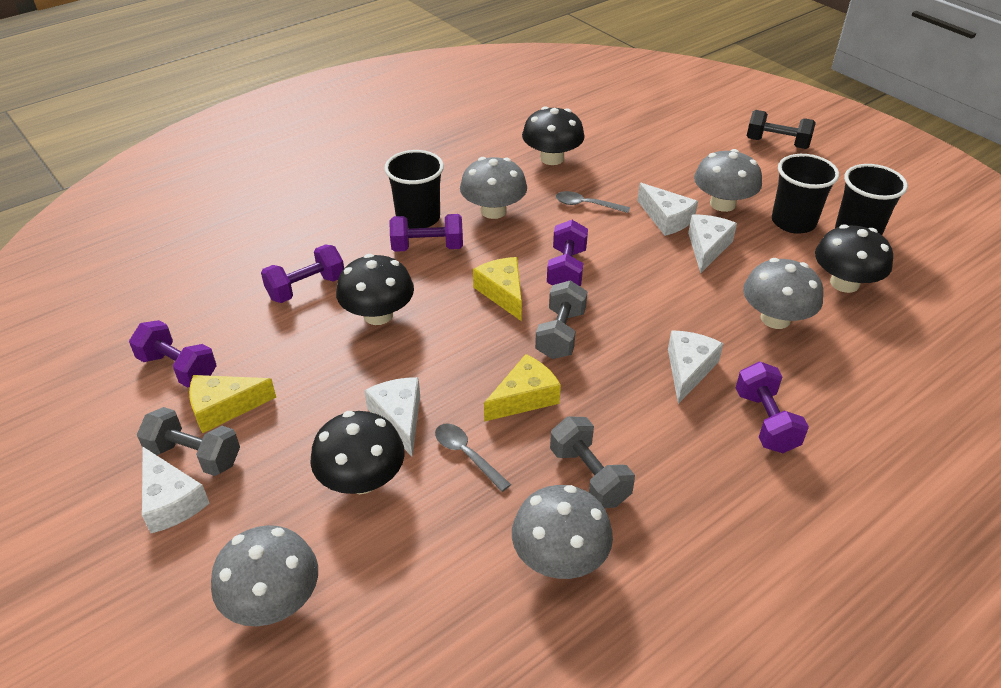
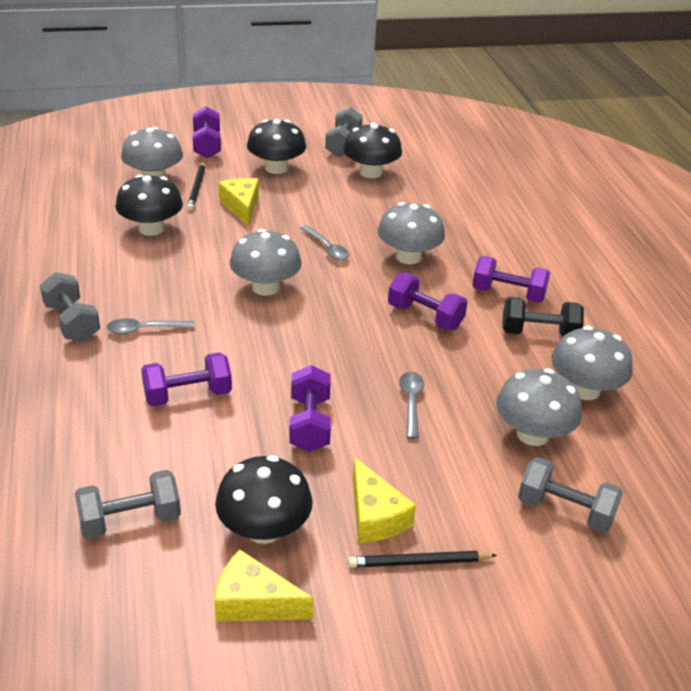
black cup: [384,150,444,228] [772,154,839,234] [835,164,908,235] = 3 -> none = 0
black pencil: none = 0 -> [187,162,205,211] [348,551,497,567] = 2
grey dumbbell: [137,407,240,476] [535,280,588,359] [550,417,635,508] = 3 -> [40,272,100,342] [75,470,181,539] [325,107,363,157] [518,457,623,533] = 4
grey spoon: [435,423,511,492] [556,191,630,213] = 2 -> [107,318,195,334] [301,225,349,260] [399,372,424,439] = 3
white cheese: [142,447,209,533] [364,377,420,457] [637,183,698,236] [668,330,724,404] [688,214,737,273] = 5 -> none = 0

